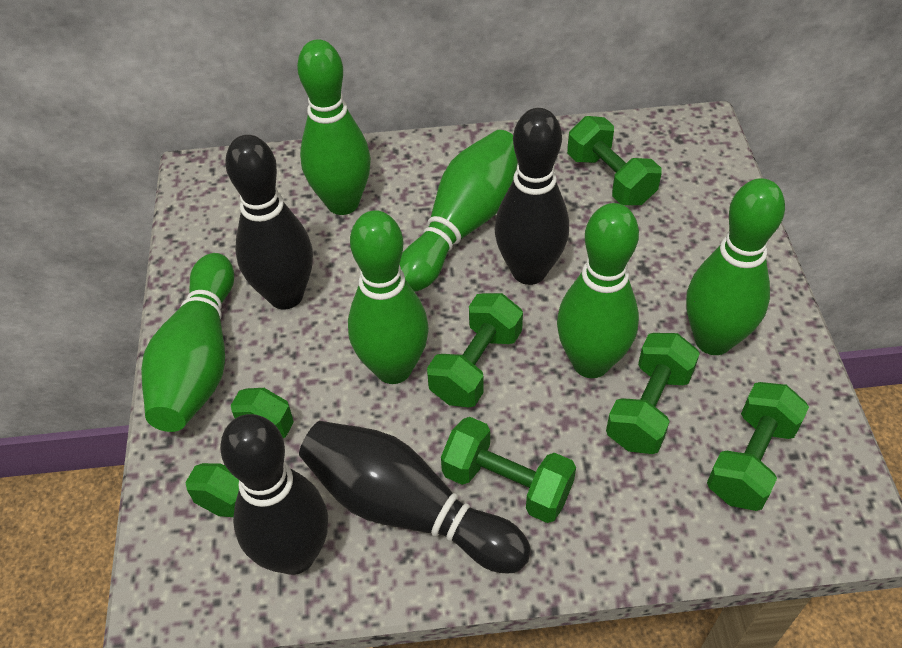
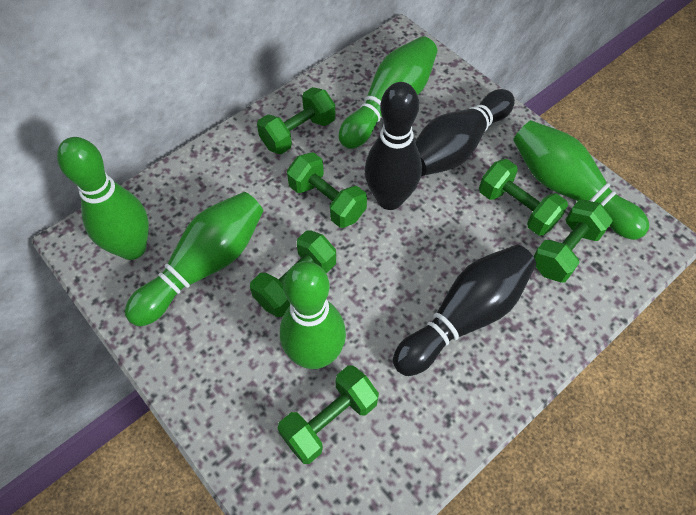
black bowling pin: [220,414,328,575] [225,135,313,309] [299,421,531,573] [495,108,569,285] = 4 -> [365,82,422,210] [393,245,536,376] [415,89,515,176] = 3
green bowling pin: [141,253,234,432] [297,39,371,215] [348,210,429,384] [400,130,518,291] [557,203,639,378] [686,178,785,355] = 6 -> [57,137,149,260] [125,192,263,326] [280,261,346,369] [338,36,437,149] [513,120,649,240] = 5

